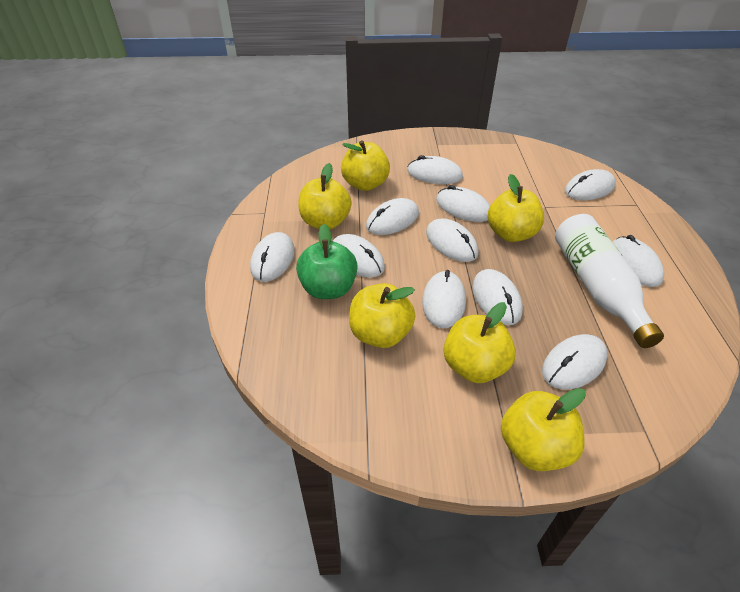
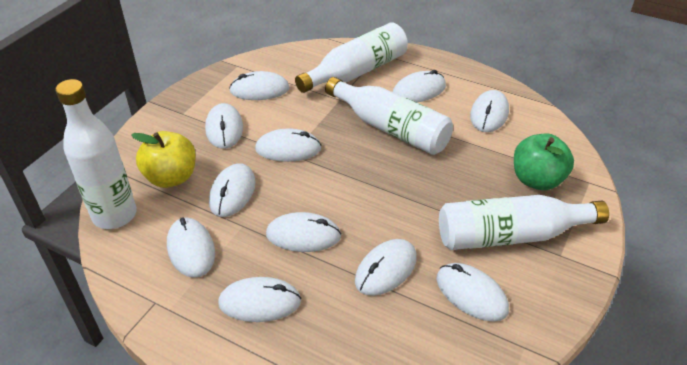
white bottle: [555,214,664,348] = 1 -> [55,79,137,229] [295,22,408,93] [325,77,453,155] [439,195,609,250] = 4
yellow apple: [298,163,352,230] [341,140,390,191] [349,283,415,348] [444,302,516,383] [488,174,544,242] [501,388,586,471] = 6 -> [131,131,196,188] = 1

